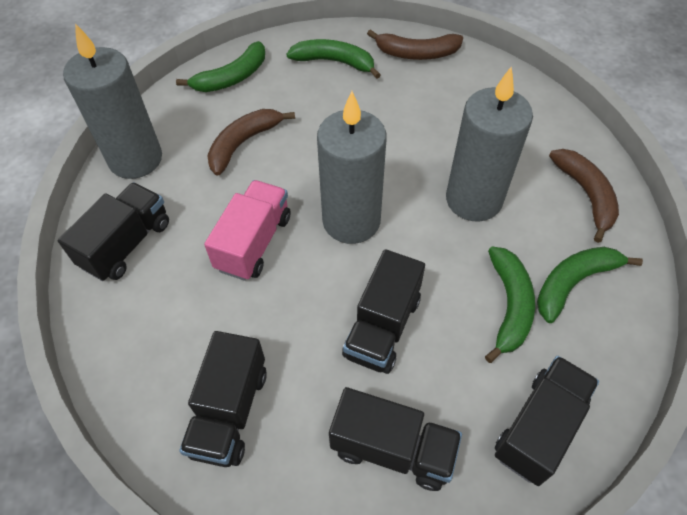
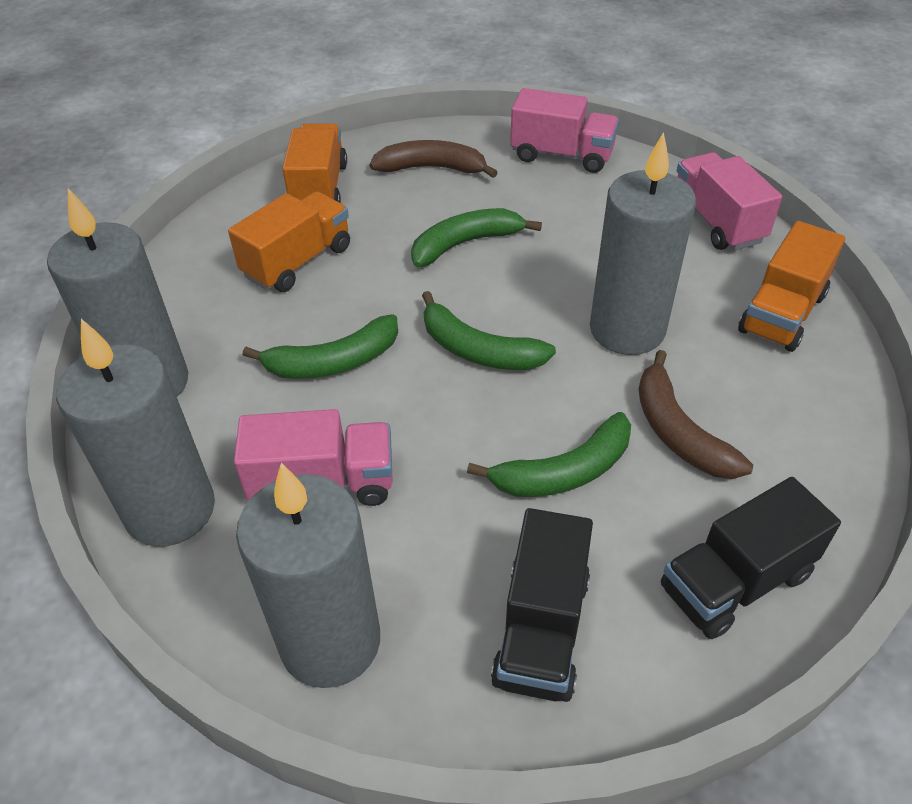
black truck: [58,182,169,281] [179,331,267,467] [329,387,462,491] [342,249,425,374] [495,356,599,486] = 5 -> [491,508,593,702] [661,477,841,639] = 2
brown banana: [207,109,295,176] [367,29,463,60] [549,149,619,243] = 3 -> [369,140,498,178] [639,350,753,479] = 2
grey candle: [63,23,162,179] [317,91,387,244] [446,66,533,222] = 3 -> [47,188,188,397] [56,319,215,547] [236,463,380,688] [590,132,696,355] = 4
orange truck: none = 0 -> [228,191,350,292] [282,123,347,203] [738,221,845,352] = 3
pink truck: [204,180,291,281] = 1 -> [234,409,393,506] [510,88,619,173] [677,152,782,250] = 3

